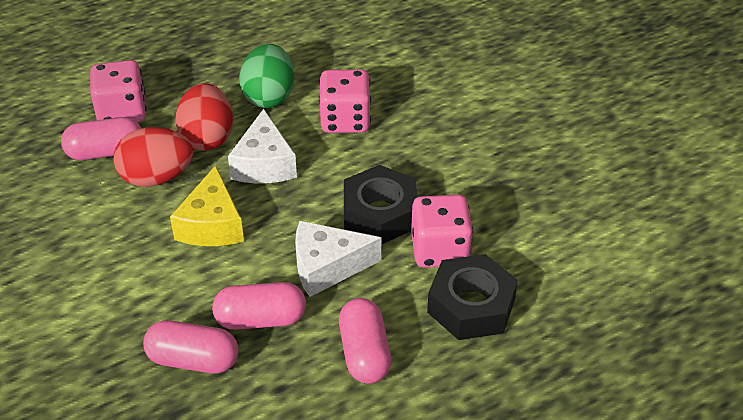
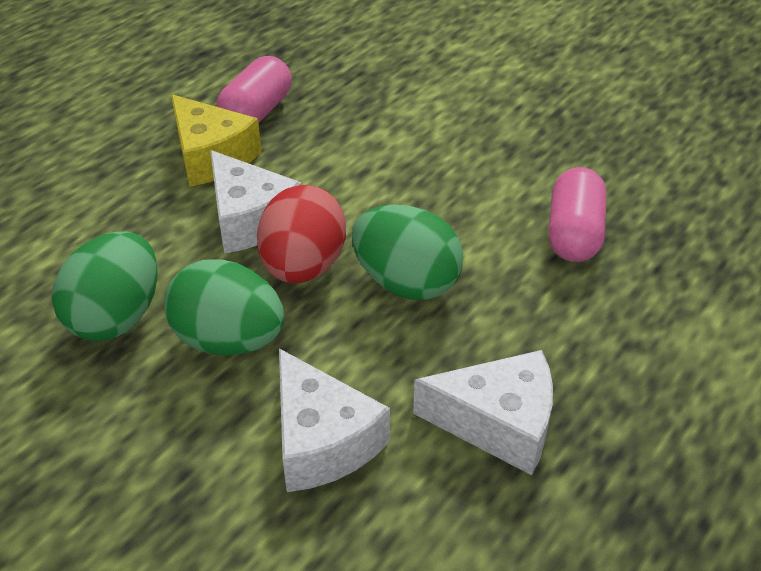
black nut: [344,165,417,244] [427,254,518,340] = 2 -> none = 0
green egg: [239,44,294,108] = 1 -> [52,232,157,341] [164,259,284,356] [352,205,463,300] = 3
pink capsule: [61,117,142,160] [143,320,239,374] [212,282,306,330] [339,298,392,384] = 4 -> [216,56,292,124] [548,167,606,262] = 2
pink dice: [90,60,147,122] [319,70,371,133] [411,195,473,268] = 3 -> none = 0
red egg: [113,127,193,187] [175,83,233,151] = 2 -> [257,185,346,284] = 1
white cheese: [228,109,297,184] [295,221,381,297] = 2 -> [210,150,302,254] [279,348,390,492] [413,350,553,475] = 3

